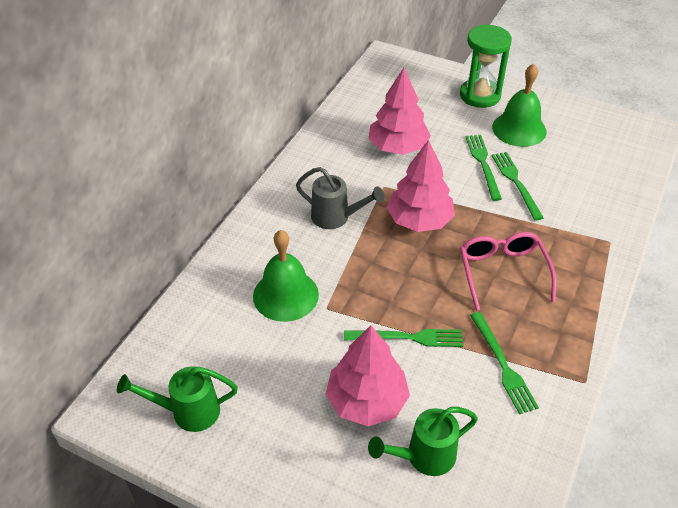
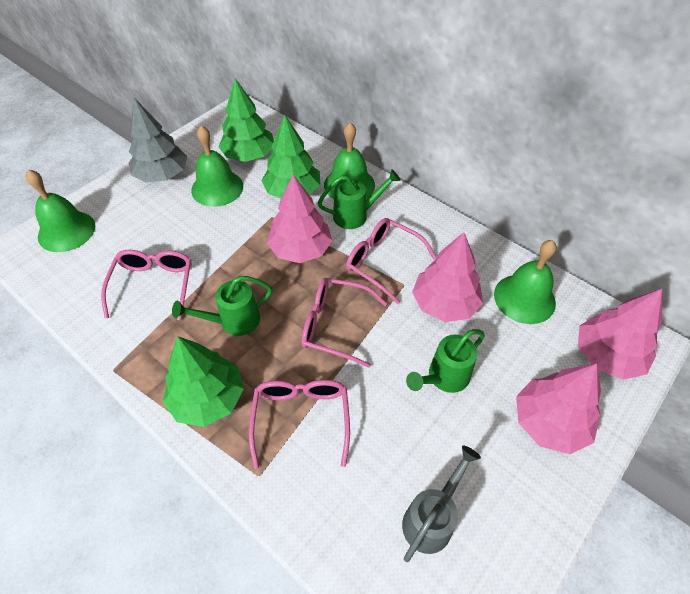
green bell: [253,230,319,322] [492,64,547,147] = 2 -> [26,169,95,252] [191,126,243,207] [324,122,375,199] [494,240,557,324] = 4
green fork: [344,329,463,347] [466,135,502,201] [470,312,539,414] [492,152,544,220] = 4 -> none = 0
green hourglass: [460,24,512,108] = 1 -> none = 0
green tree: none = 0 -> [163,336,244,427] [219,79,274,162] [261,115,320,199] = 3
green watering can: [117,366,238,432] [368,407,478,476] = 2 -> [172,276,272,336] [318,169,401,229] [406,329,485,393] = 3
grey tree: none = 0 -> [129,98,187,183] = 1
pink glasses: [460,232,557,311] = 1 -> [101,250,192,320] [249,380,350,469] [302,278,387,368] [346,218,437,304] = 4
pink tree: [326,325,410,426] [368,68,431,155] [386,140,455,232] = 3 -> [267,175,332,263] [412,232,483,322] [516,364,601,454] [578,289,662,380] = 4

